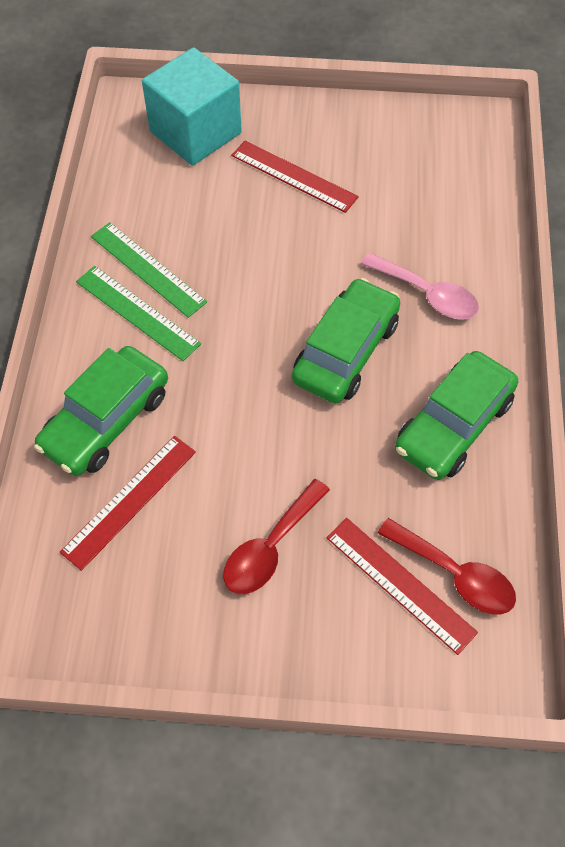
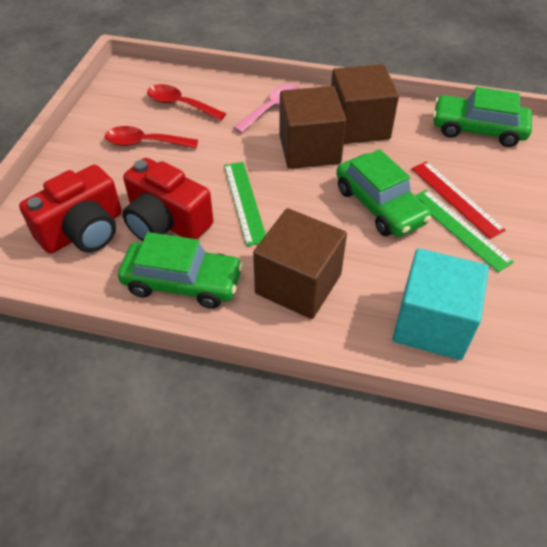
brown cube: none = 0 -> [253,208,347,319] [279,86,346,169] [331,64,399,144] = 3
red camera: none = 0 -> [19,165,122,254] [122,158,213,241] = 2
red ruler: [60,436,196,571] [231,141,359,213] [326,518,478,655] = 3 -> [411,161,506,239] = 1

